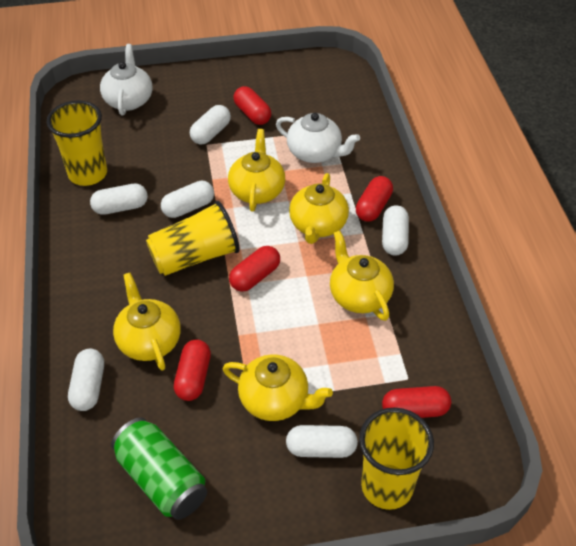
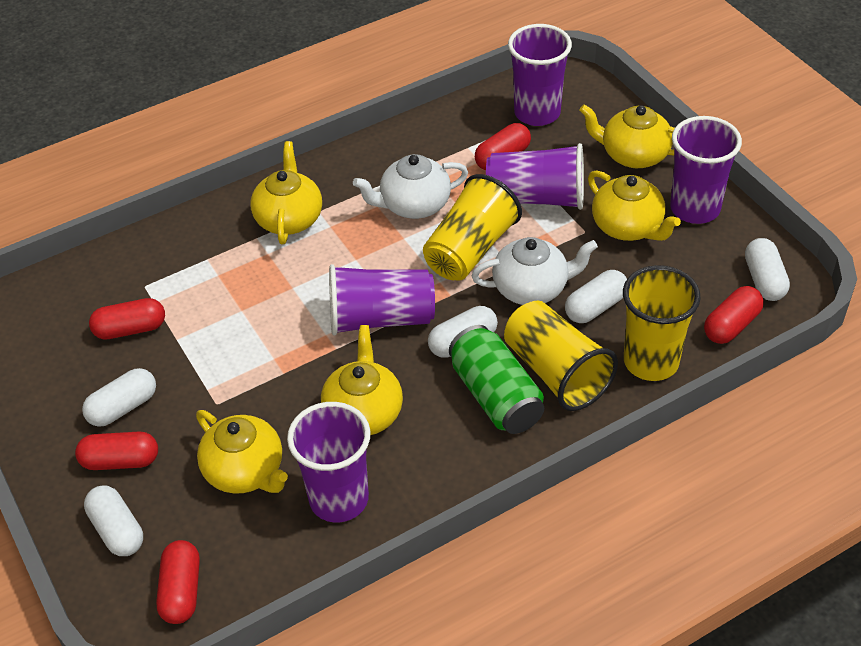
purple cup: none = 0 -> [287,402,371,522] [329,264,435,336] [486,143,584,210] [508,24,572,126] [670,116,742,224] = 5
white capsule: [68,349,104,411] [90,184,148,215] [161,181,214,218] [190,105,231,144] [286,425,358,458] [382,205,409,256] = 6 -> [82,368,156,427] [84,485,143,556] [428,306,498,358] [565,270,627,323] [745,238,790,301] = 5

